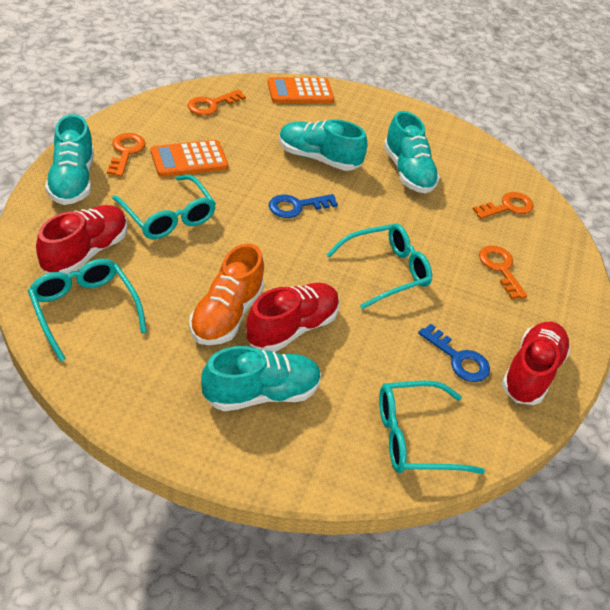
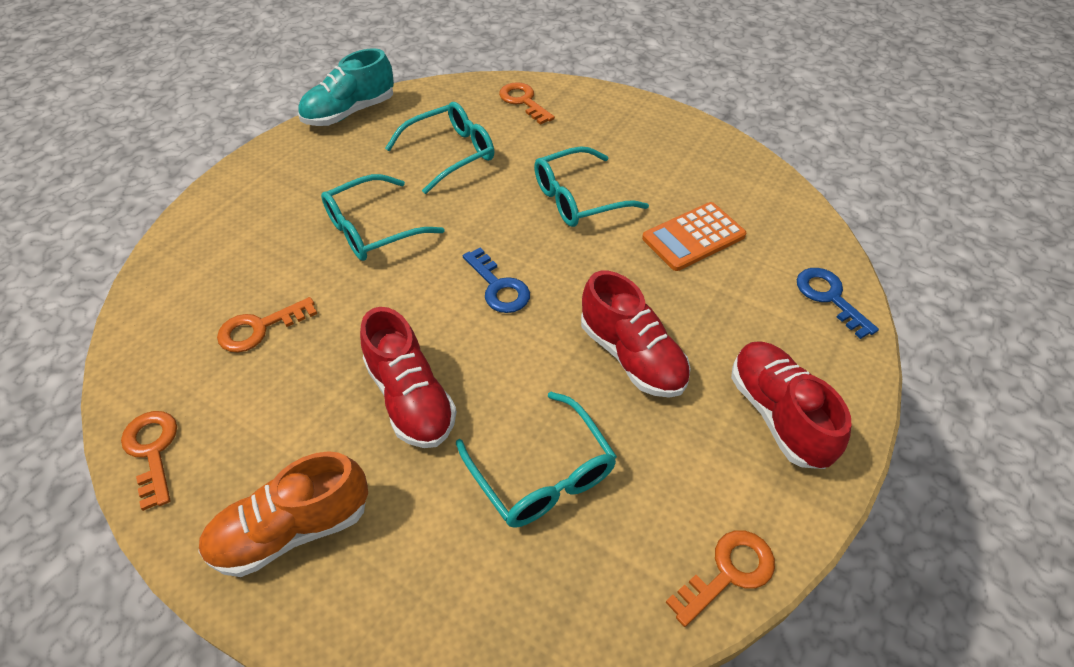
orange calculator: [151,140,228,177] [268,77,334,103] = 2 -> [642,202,746,271] = 1
turquoise shoe: [45,114,94,205] [201,346,321,411] [279,119,367,171] [384,111,440,193] = 4 -> [298,48,394,126] = 1

